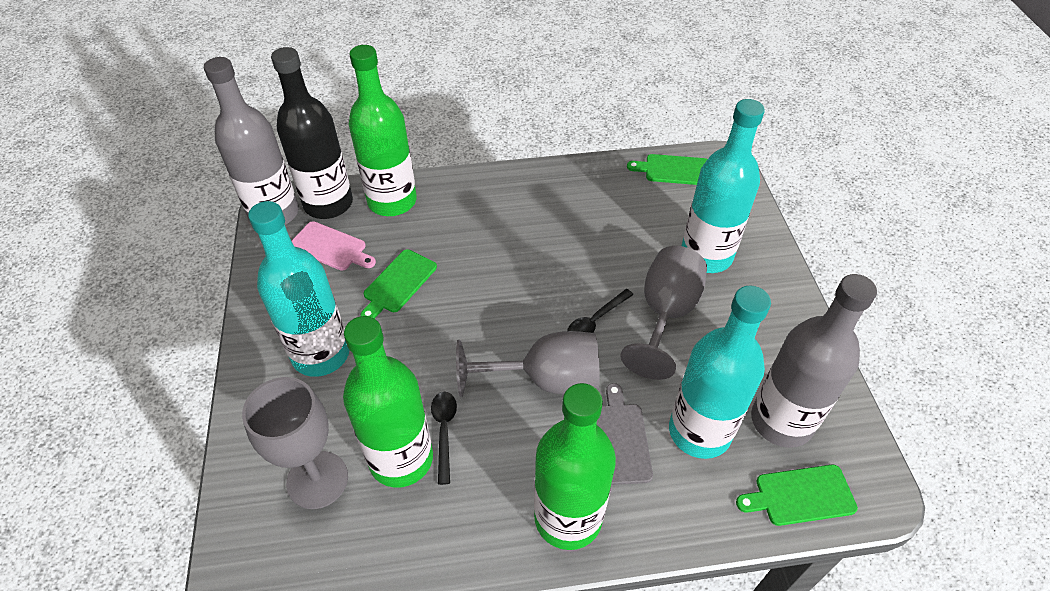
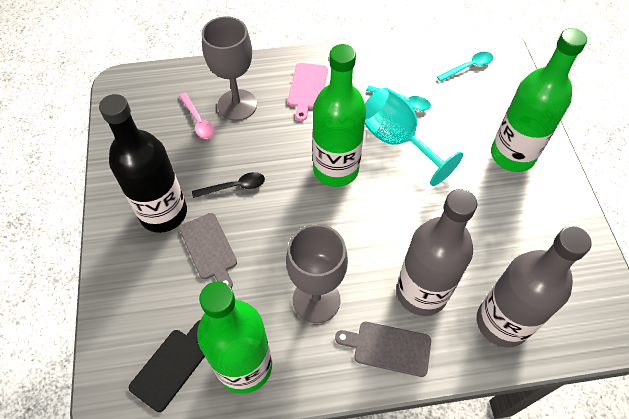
black cutting board: none = 0 -> [129,320,205,412] = 1
black spoon: [431,392,457,485] [567,289,633,333] = 2 -> [192,172,265,198] = 1
green cutting board: [360,249,437,319] [627,154,707,185] [736,465,858,526] = 3 -> none = 0
grey cutting board: [597,383,653,485] = 1 -> [180,213,237,288] [335,322,431,377] = 2
grey goblet: [242,377,348,509] [456,331,600,397] [620,246,707,380] = 3 -> [201,16,257,121] [286,224,348,323] = 2
pink spoon: none = 0 -> [179,93,215,139] = 1
turquoise bottle: [248,201,349,377] [669,286,771,459] [682,99,765,273] = 3 -> none = 0
turquoise goblet: none = 0 -> [365,88,463,186] = 1
turquoise spoon: none = 0 -> [366,86,431,111] [437,52,493,82] = 2

